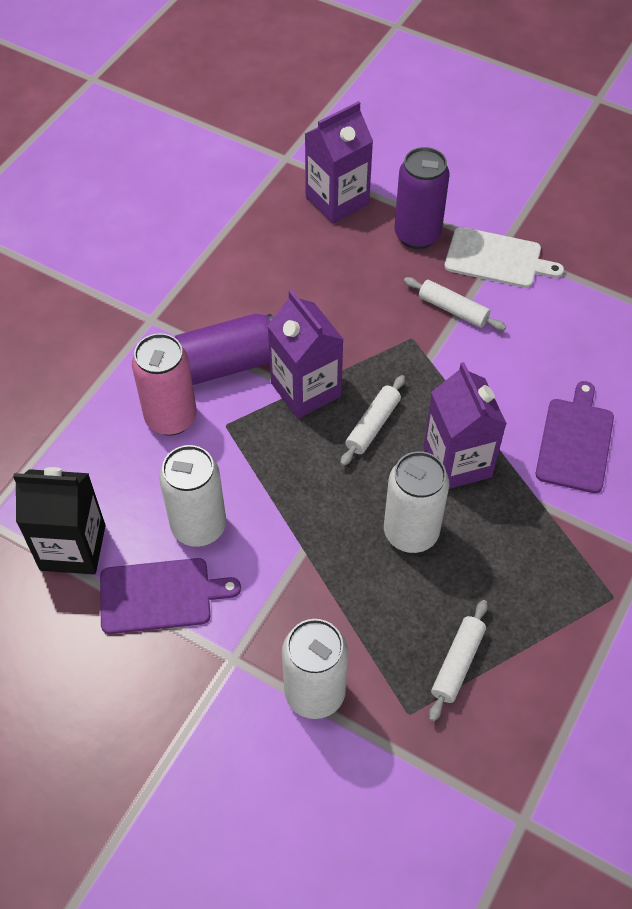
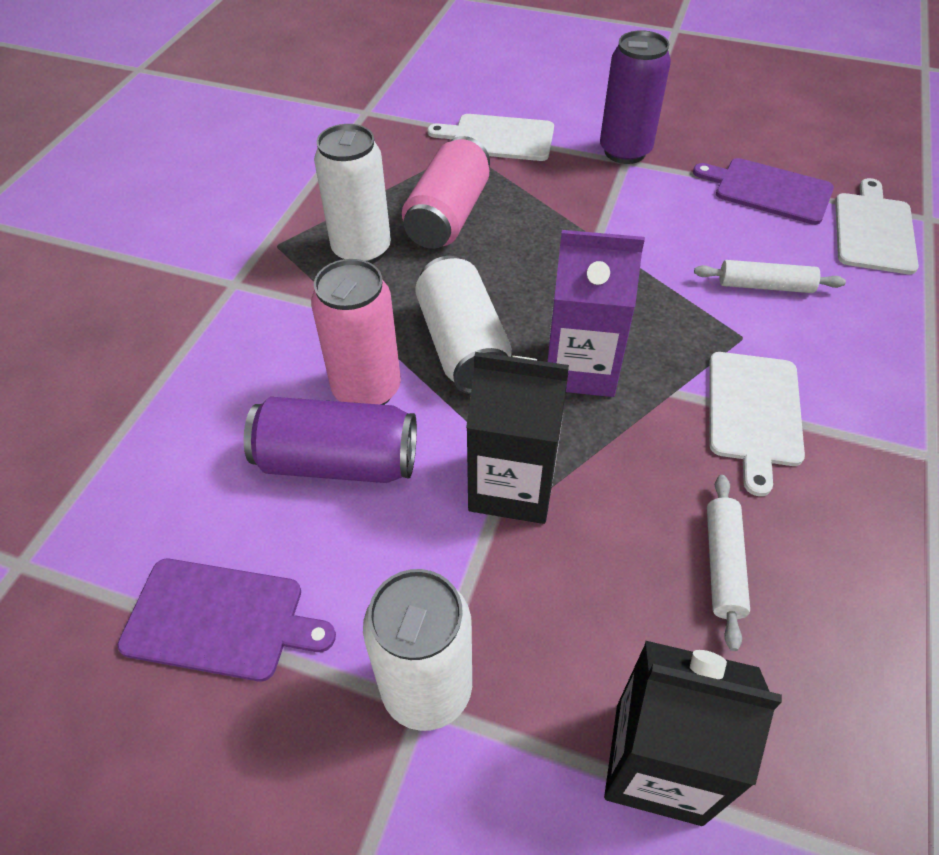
black carton: [13,467,106,574] = 1 -> [466,352,569,524] [604,641,782,826] = 2
pink can: [132,333,197,436] = 1 -> [311,259,401,405] [402,136,490,249] = 2
purple carton: [267,290,344,419] [305,101,373,224] [424,362,507,489] = 3 -> [547,230,645,397] = 1
white cutting board: [444,227,564,288] = 1 -> [428,114,554,161] [709,352,805,496] [835,178,919,274] = 3
white rolling pin: [340,375,405,466] [404,277,506,330] [429,600,488,722] = 3 -> [694,260,846,293] [707,475,750,651] = 2

